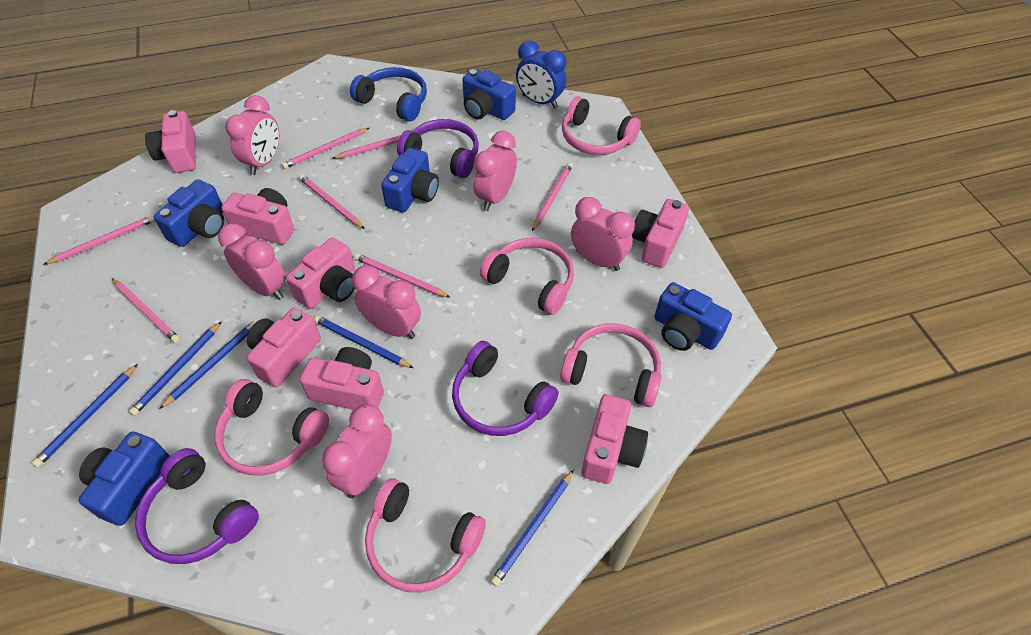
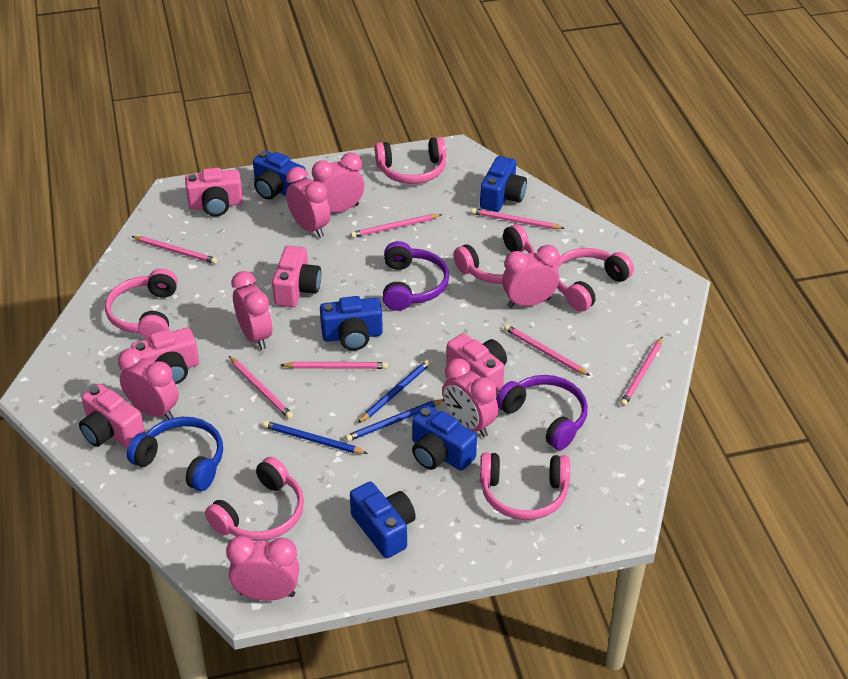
blue clock: [516,41,566,108] = 1 -> none = 0
blue pencil: [32,364,138,467] [129,321,222,416] [160,321,256,409] [314,315,413,368] [490,469,574,586] = 5 -> [263,421,368,454] [345,399,444,441] [358,360,431,423] = 3
pink camera: [145,110,196,173] [222,188,294,245] [247,308,321,387] [286,238,355,309] [300,347,384,410] [581,394,648,484] [632,199,689,268] = 7 -> [79,384,145,448] [131,328,199,384] [185,168,243,216] [272,246,321,307] [447,333,507,392] = 5
pink clock: [218,224,286,300] [225,95,279,175] [322,404,392,498] [352,265,421,339] [474,131,517,211] [571,197,635,271] = 6 -> [118,348,179,419] [226,536,299,601] [231,271,273,350] [286,167,331,238] [312,153,364,213] [442,358,498,437] [502,245,560,308] = 7
pink headphones: [215,379,329,476] [365,479,486,592] [480,238,574,315] [560,323,662,407] [562,96,641,155] = 5 -> [105,269,178,339] [205,457,304,541] [375,137,446,184] [453,224,535,284] [480,452,570,520] [555,248,634,312] = 6
purple headphones: [135,448,259,564] [397,119,479,178] [452,341,559,436] = 3 -> [383,241,449,311] [496,375,588,450] = 2

